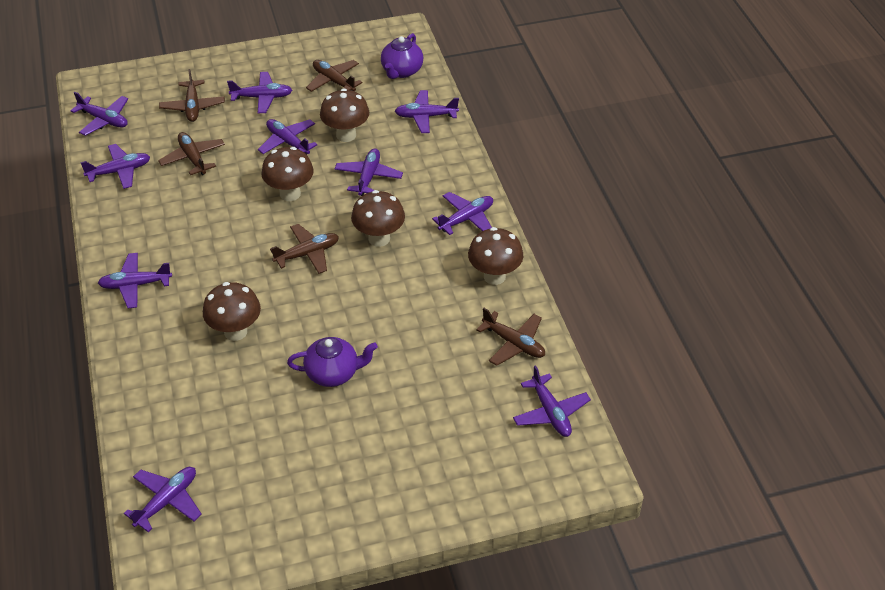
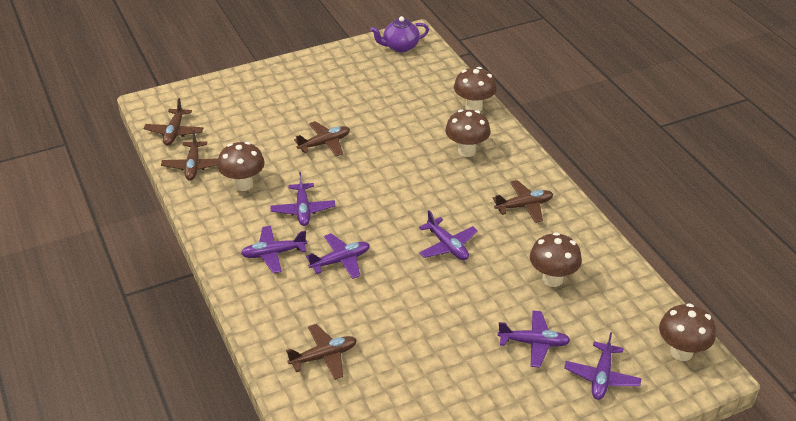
purple plane: [71,92,128,136] [80,144,150,189] [98,253,172,308] [124,467,202,532] [227,72,292,113] [258,119,318,155] [335,148,403,196] [395,90,459,133] [432,192,493,235] [513,365,591,437] = 10 -> [241,226,307,273] [270,172,335,226] [306,233,370,279] [419,210,478,260] [498,311,571,368] [564,332,642,400] = 6
purple teapot: [287,337,378,387] [381,33,423,79] = 2 -> [370,16,429,52] = 1

